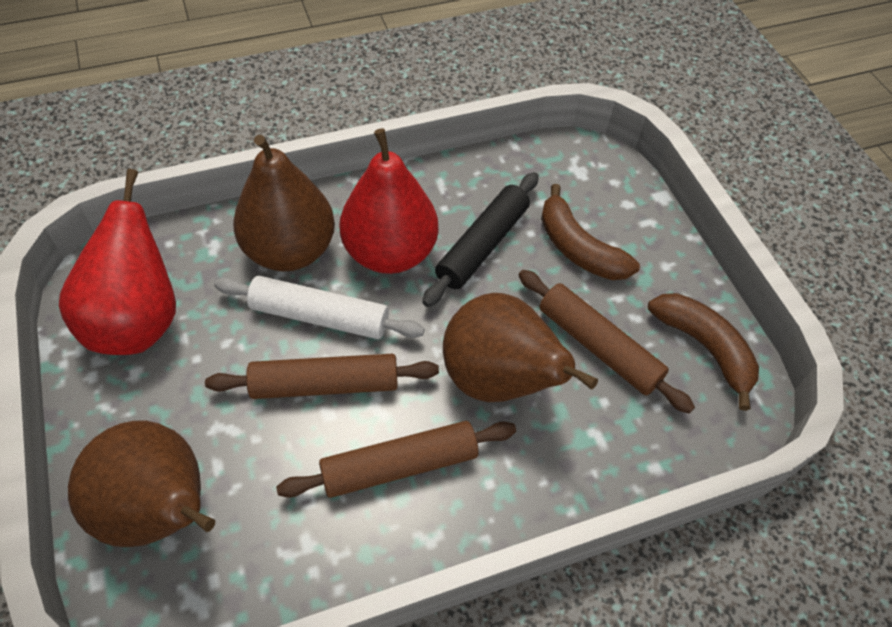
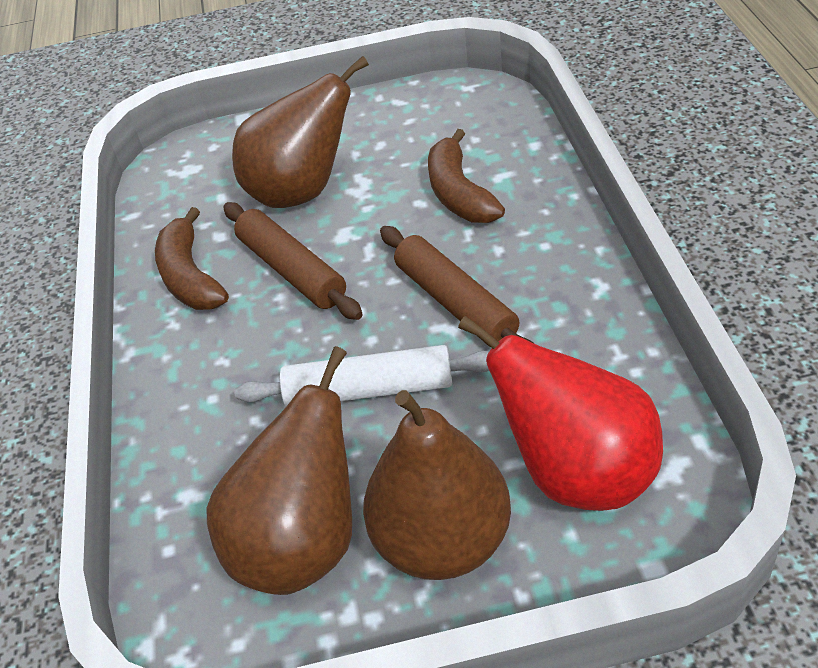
black rolling pin: [422,172,539,307] = 1 -> none = 0
brown rolling pin: [205,354,439,399] [276,421,516,498] [519,270,695,414] = 3 -> [224,202,363,320] [380,226,533,347] = 2
red pear: [59,169,176,355] [340,128,438,274] = 2 -> [458,316,663,511] = 1

